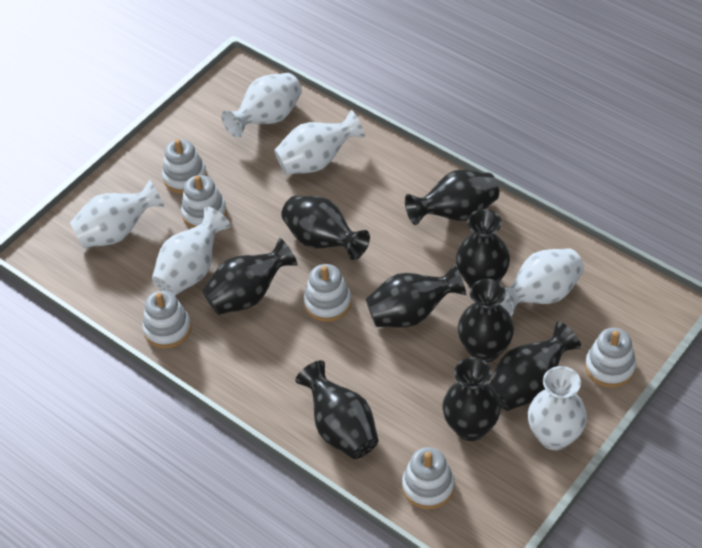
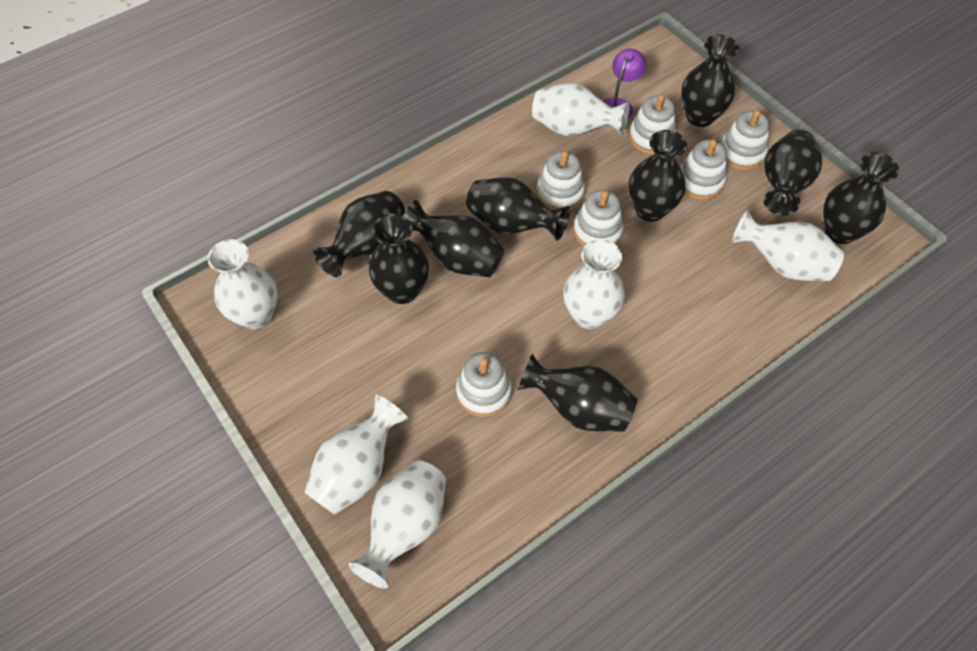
purple lamp: none = 0 -> [603,49,646,120] = 1

